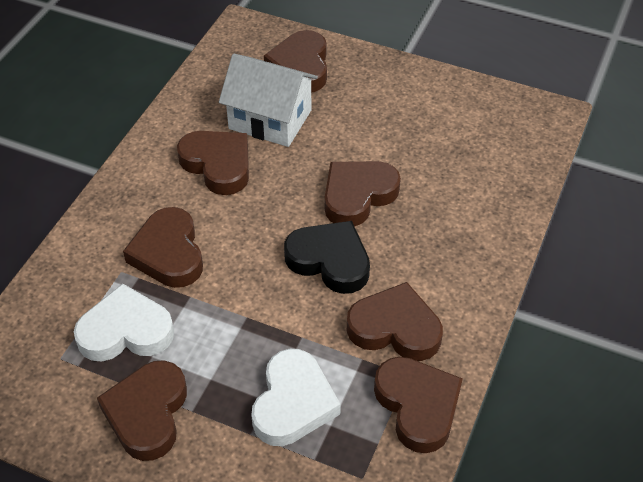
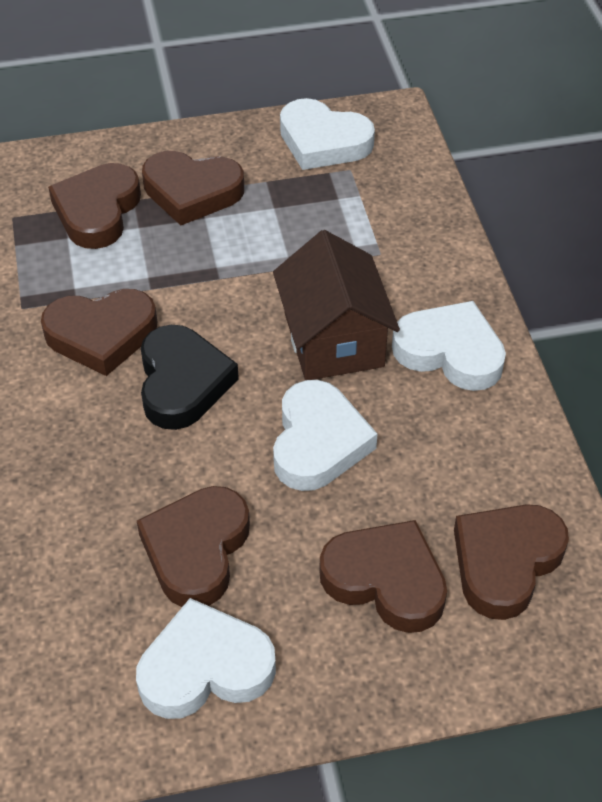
brown heart: [97,360,187,461] [123,207,203,288] [177,131,249,195] [264,30,327,92] [325,161,401,227] [347,282,443,361] [374,357,463,453] = 7 -> [41,289,157,376] [48,163,141,249] [137,486,250,607] [142,151,244,226] [319,520,447,633] [454,504,569,620] = 6
brown house: none = 0 -> [273,230,400,380] = 1
white heart: [74,284,174,361] [251,349,341,446] = 2 -> [136,598,276,719] [273,380,377,491] [280,98,375,170] [392,301,506,391] = 4
white house: [219,53,318,147] = 1 -> none = 0

